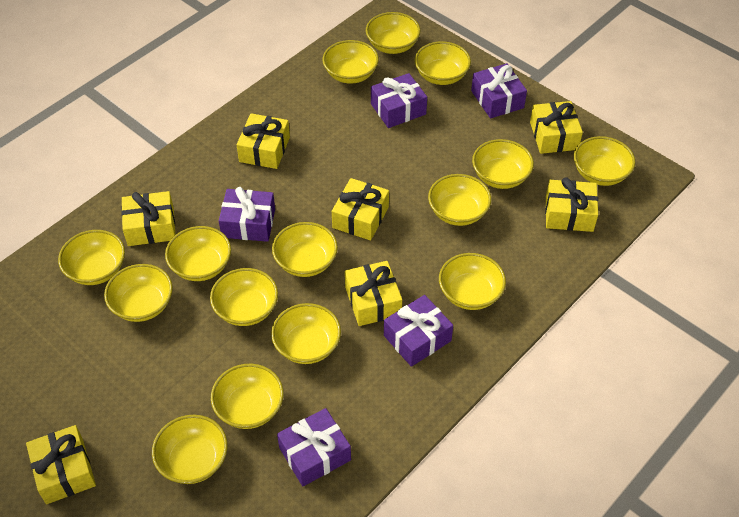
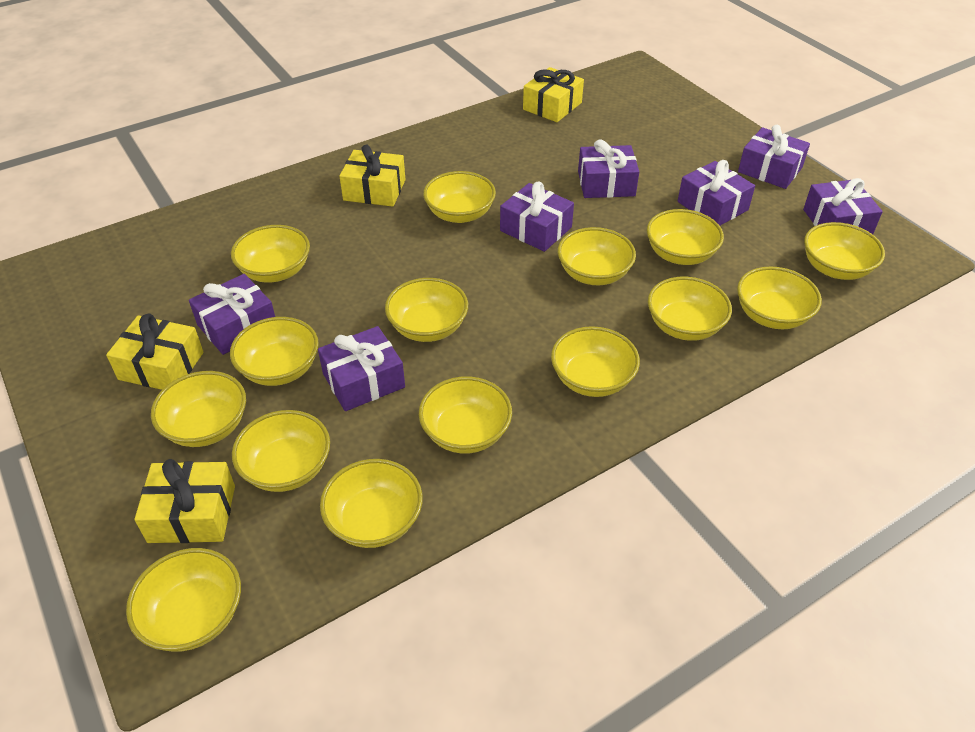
purple gift: [219,187,275,242] [277,408,351,486] [371,73,427,128] [384,295,453,367] [471,63,527,118] = 5 -> [189,274,275,355] [318,326,405,411] [500,182,574,252] [578,139,639,198] [678,160,755,225] [738,125,810,189] [803,178,883,234] = 7
yellow gift: [26,425,96,504] [121,191,175,246] [237,113,290,169] [332,178,389,240] [345,261,402,326] [530,101,583,154] [545,177,598,232] = 7 -> [106,313,204,390] [134,459,235,543] [339,145,406,207] [523,67,584,122] = 4

